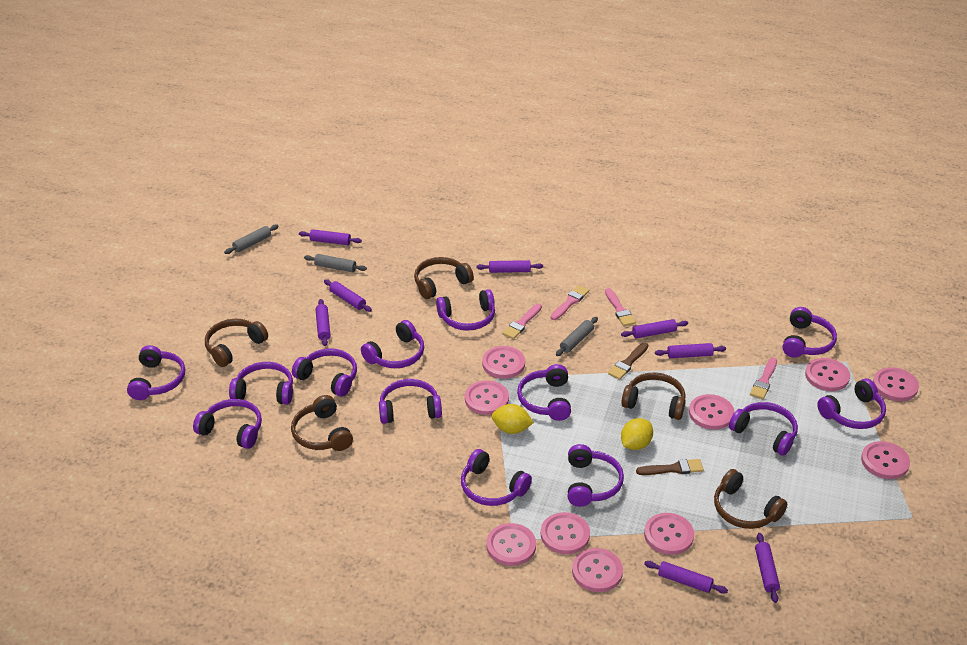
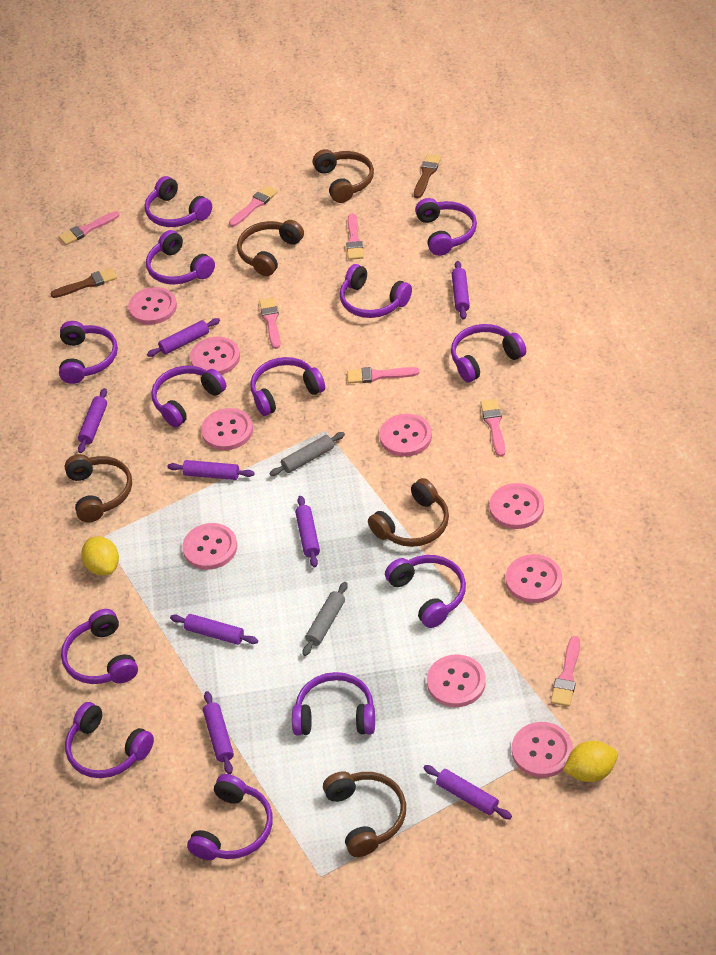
grey rolling pin: [224,224,279,254] [304,254,367,272] [556,317,598,356] = 3 -> [269,432,345,476] [303,582,348,656] = 2
pink brush: [503,304,542,339] [551,285,589,320] [605,288,636,326] [750,358,777,399] = 4 -> [58,211,119,245] [229,185,278,227] [259,298,281,349] [346,213,364,260] [347,367,419,384] [480,399,505,457] [551,636,580,707] = 7
pink button: [465,380,509,415] [482,346,525,379] [487,523,536,566] [541,512,590,554] [572,548,623,592] [644,513,694,555] [689,394,734,430] [805,358,850,391] [861,441,910,479] [873,367,919,401] = 10 -> [128,287,177,325] [182,523,237,570] [190,337,240,375] [201,408,253,450] [380,414,432,457] [427,655,486,707] [489,483,544,529] [506,554,562,603] [512,722,573,778] = 9

